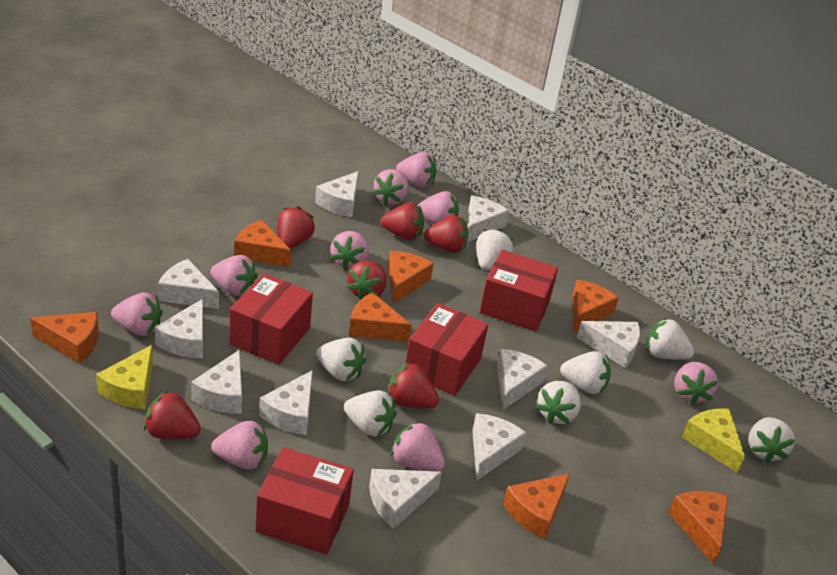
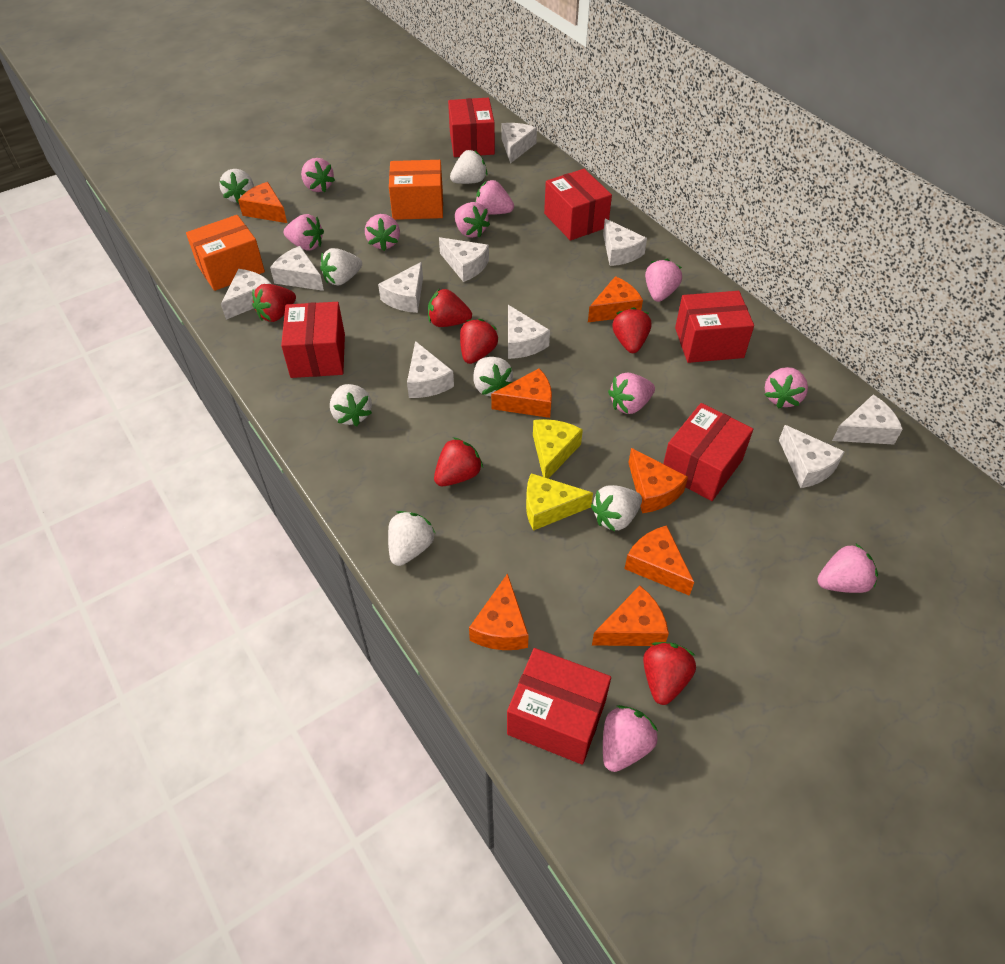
orange box: none = 0 -> [186,215,265,291] [389,160,443,220] = 2
pink strawberry: [111,293,163,336] [210,255,258,296] [211,421,268,470] [330,231,369,270] [373,169,409,205] [391,421,445,472] [396,152,437,187] [417,191,459,224] [674,362,718,405] = 9 -> [284,214,324,251] [301,158,335,192] [365,214,400,251] [455,202,490,238] [475,180,514,215] [603,705,658,772] [608,372,655,414] [645,259,682,302] [765,367,808,409] [817,544,878,593] = 10
red box: [229,273,313,365] [255,447,354,555] [405,303,488,396] [479,250,558,332] = 4 -> [281,302,345,378] [448,98,495,157] [507,648,611,765] [544,169,612,241] [663,403,753,501] [675,291,754,363] = 6

